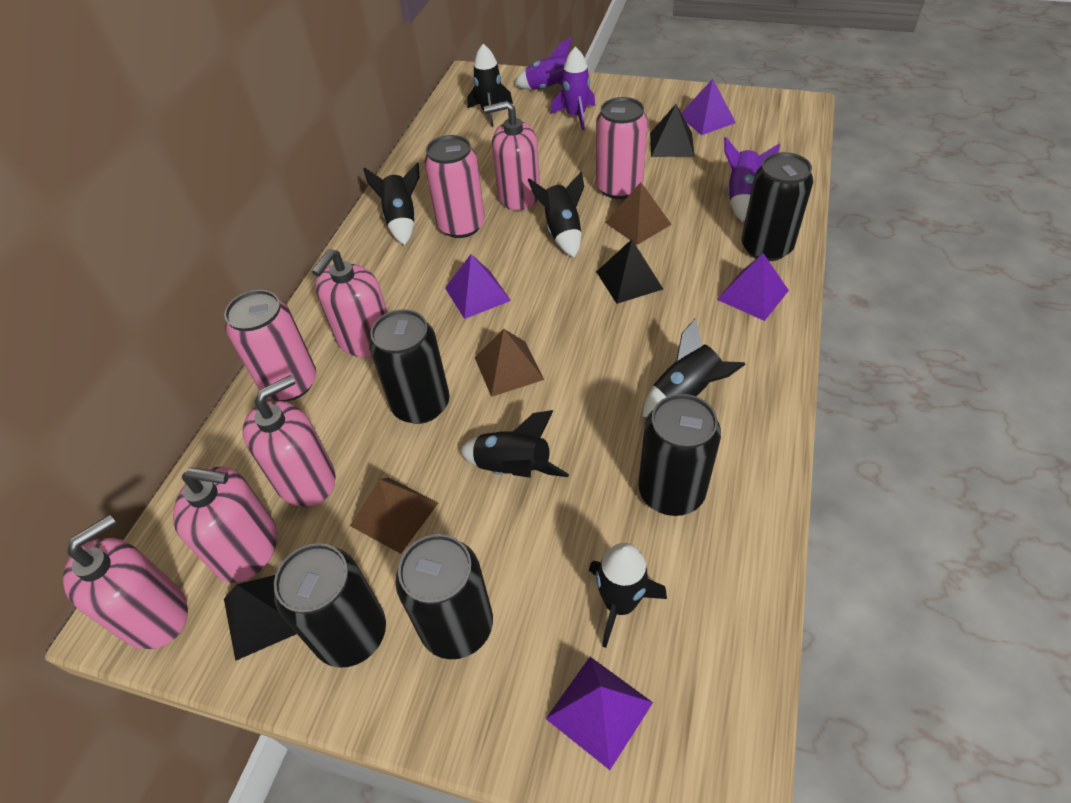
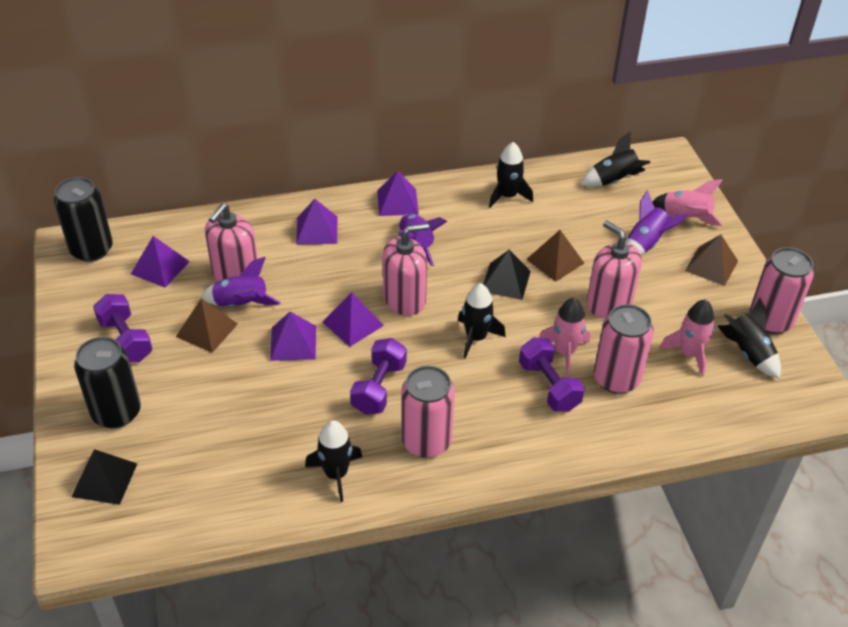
black can: [274,543,386,668] [369,309,450,424] [395,534,493,659] [638,394,721,516] [741,152,813,261] = 5 -> [54,177,113,262] [74,337,141,428] = 2
black pyramid: [224,575,297,661] [596,239,663,304] [650,104,695,157] = 3 -> [71,449,137,505] [483,250,531,300] = 2
black rocket: [363,162,419,245] [460,410,569,478] [467,44,513,127] [528,172,584,258] [589,543,667,648] [642,318,746,417] = 6 -> [305,420,362,502] [458,283,506,358] [489,142,533,208] [581,131,651,187] [717,297,781,379] = 5
pink rocket: none = 0 -> [539,298,590,375] [652,179,723,226] [660,300,715,376] = 3
pink soap dispenser: [63,514,188,649] [173,467,277,583] [243,375,336,507] [312,249,388,357] [484,101,540,210] = 5 -> [205,203,258,281] [383,223,429,316] [586,221,642,318] = 3
purple dumbbell: none = 0 -> [93,294,153,363] [350,338,407,415] [519,337,585,412] = 3
purple pyramid: [445,254,511,319] [546,657,653,770] [681,79,736,135] [717,253,789,321] = 4 -> [131,236,190,288] [270,311,316,361] [296,199,337,245] [322,292,384,347] [377,171,419,216] = 5

